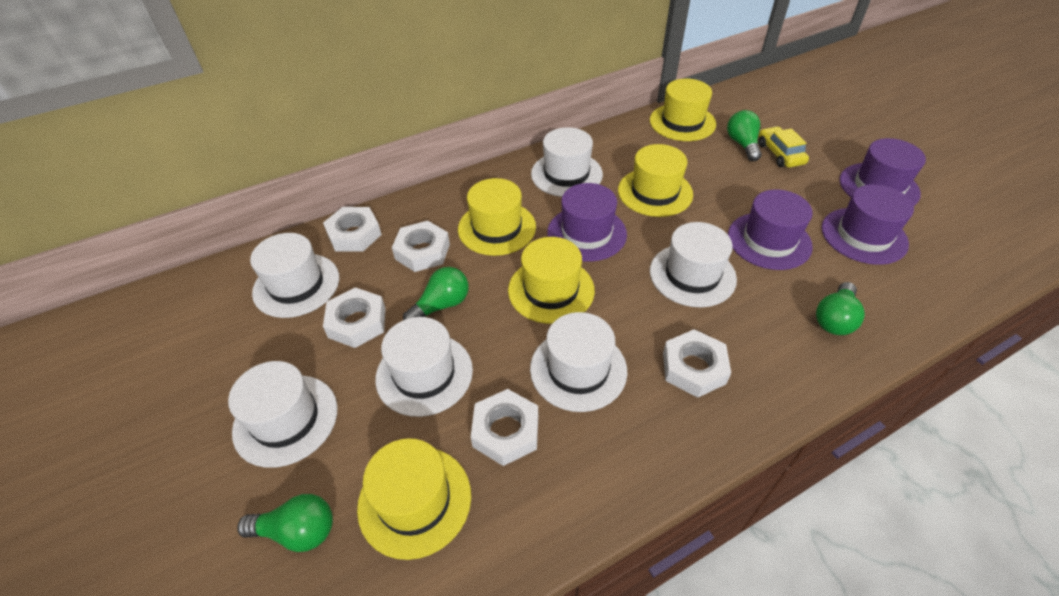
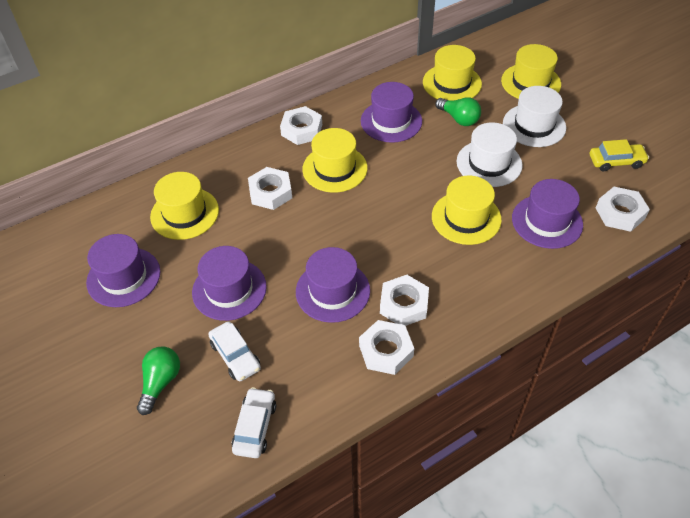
green light bulb: [237,494,333,552] [403,267,469,320] [727,110,762,161] [816,282,865,335] = 4 -> [137,347,180,415] [435,97,481,126] = 2
purple hat: [547,183,627,261] [728,189,813,270] [822,184,914,265] [840,138,926,206] = 4 -> [86,234,160,307] [192,246,267,321] [296,247,370,323] [361,82,422,143] [512,179,583,249] = 5
white car: none = 0 -> [208,321,261,381] [232,387,276,458] = 2
white hat: [228,361,338,468] [250,233,339,318] [375,317,473,417] [530,312,627,412] [531,127,603,197] [650,222,737,307] = 6 -> [456,122,523,187] [503,86,566,147] = 2

